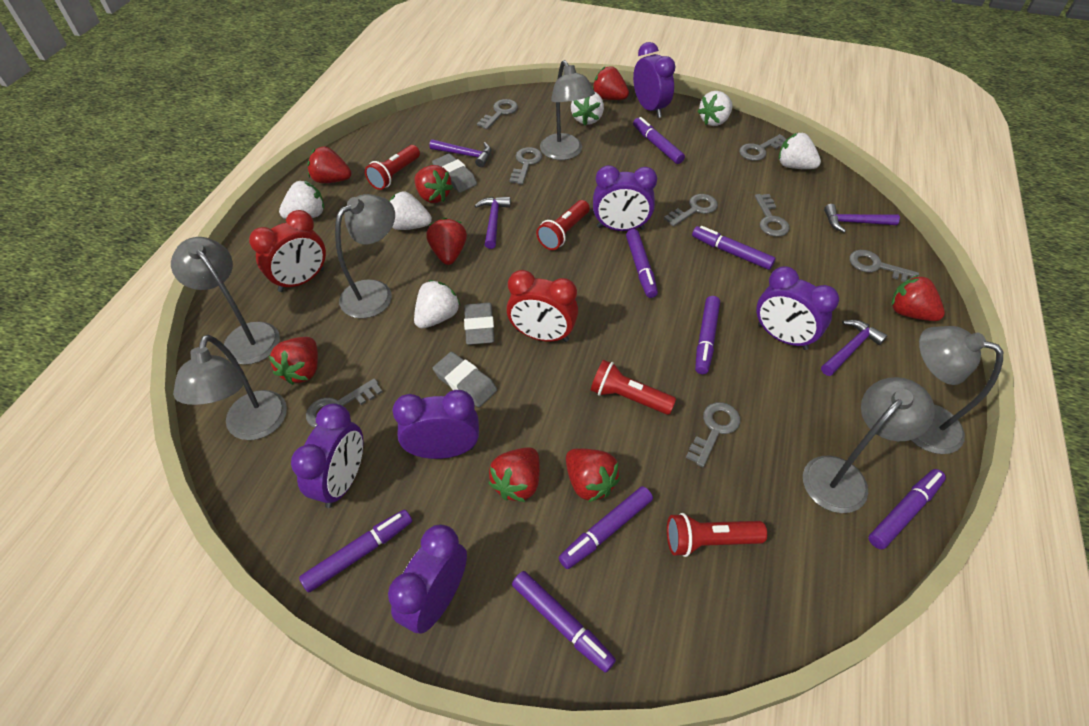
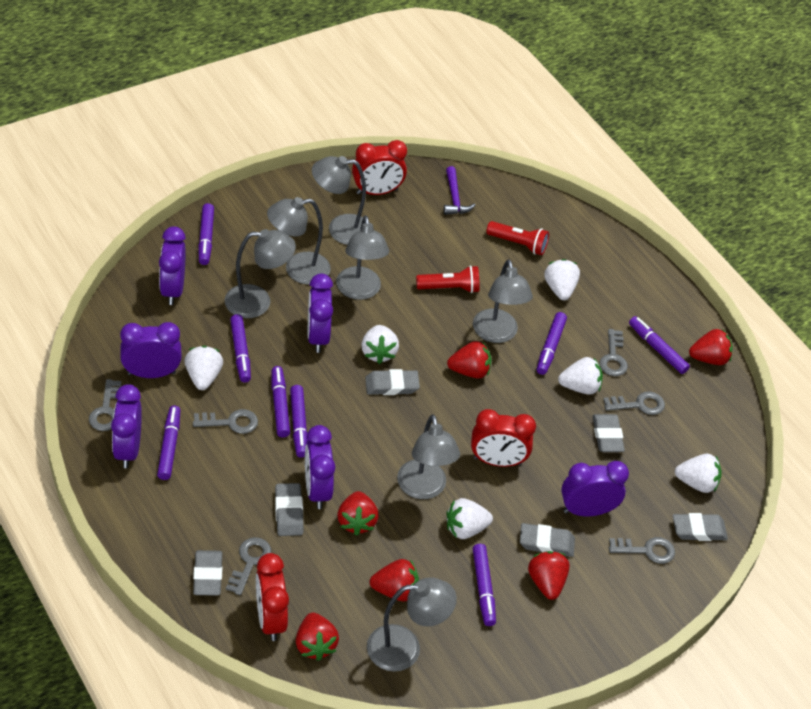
grey eraser: [432,153,477,193] [433,352,497,407] [464,303,494,345] = 3 -> [193,550,223,596] [275,483,304,536] [365,369,420,395] [520,523,575,557] [592,414,625,452] [673,513,728,541] = 6
grey key: [306,378,383,428] [477,99,518,129] [509,147,542,185] [664,194,718,227] [686,402,740,467] [739,134,787,161] [755,194,790,237] [849,250,919,282] = 8 -> [89,379,122,431] [193,409,258,434] [226,537,271,595] [599,329,628,376] [603,391,665,415] [609,537,675,564] = 6
grey lamp: [171,237,280,365] [173,335,287,440] [335,194,395,318] [540,60,595,160] [803,377,935,513] [911,326,1003,454] = 6 -> [225,229,296,318] [267,197,331,285] [312,156,366,245] [336,216,389,300] [367,578,457,672] [397,414,460,499] [473,259,533,343] = 7
purple hammer: [429,139,491,167] [475,197,511,249] [821,320,888,376] [824,204,900,233] = 4 -> [444,166,475,215] = 1
red clock: [249,210,326,292] [506,270,578,342] = 2 -> [256,553,289,641] [352,140,407,195] [471,409,536,467] = 3
red flashlight: [365,145,420,190] [536,200,590,250] [591,360,676,415] [667,513,767,557] = 4 -> [416,265,480,293] [486,221,549,255] = 2
red strawberry: [269,337,318,385] [308,146,351,183] [414,165,453,203] [426,218,467,265] [488,447,540,502] [566,448,620,502] [592,66,629,100] [892,275,945,321] = 8 -> [296,613,339,661] [338,491,378,536] [370,559,419,602] [447,341,491,379] [528,551,570,600] [689,329,732,365] = 6

